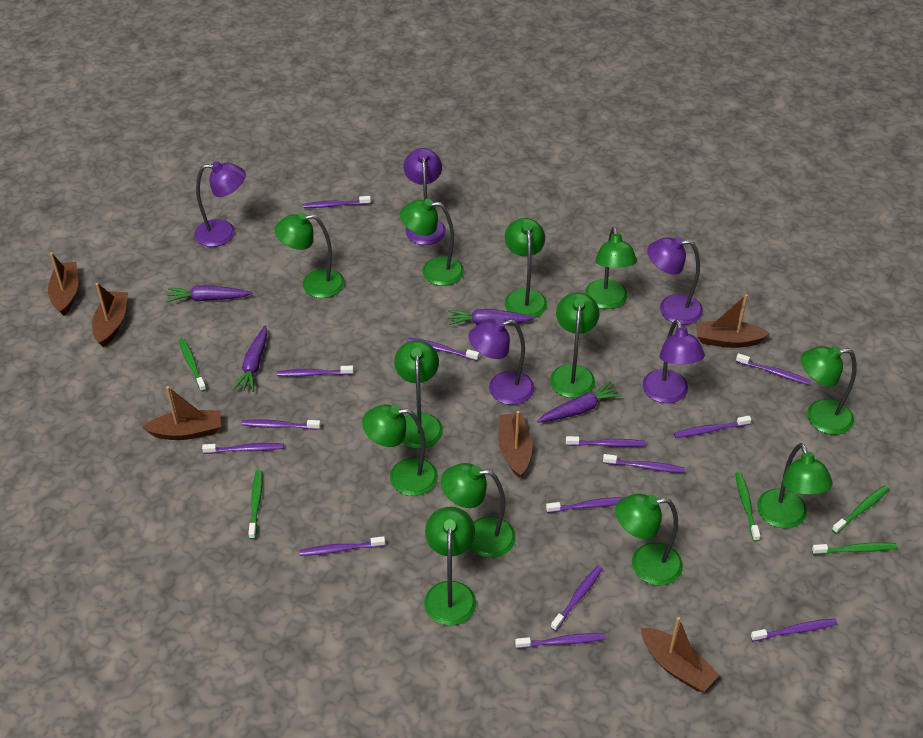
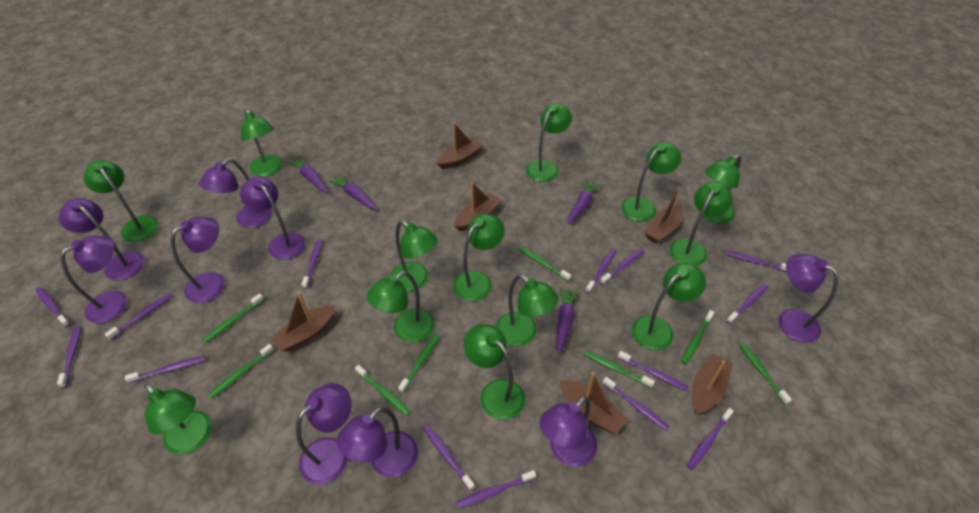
green lamp: [274,212,345,298] [362,404,438,496] [394,340,443,449] [400,199,464,286] [424,507,476,626] [441,463,516,558] [505,218,547,318] [550,293,600,398] [585,227,637,309] [615,494,683,586] [757,443,833,529] [801,346,856,435] = 12 -> [83,160,159,242] [144,384,212,455] [241,109,283,177] [367,271,435,343] [390,220,438,292] [453,214,505,301] [464,324,525,420] [496,274,558,346] [526,103,572,182] [621,142,681,222] [632,263,706,350] [669,182,733,266] [703,154,741,224] = 13
green toothbrush: [179,338,206,392] [248,470,263,539] [735,472,760,542] [812,542,897,555] [832,486,889,534] = 5 -> [203,293,264,343] [208,344,274,399] [355,365,411,416] [398,334,440,393] [518,246,571,281] [584,351,655,388] [681,310,715,365] [738,342,792,405] = 8
purple lamp: [194,161,246,247] [403,148,446,245] [468,319,534,405] [643,319,705,403] [647,237,703,325] = 5 -> [59,198,145,281] [60,236,128,323] [171,217,225,303] [199,158,272,228] [240,177,306,260] [296,383,352,485] [337,407,418,477] [540,396,597,467] [778,254,839,343] = 9

